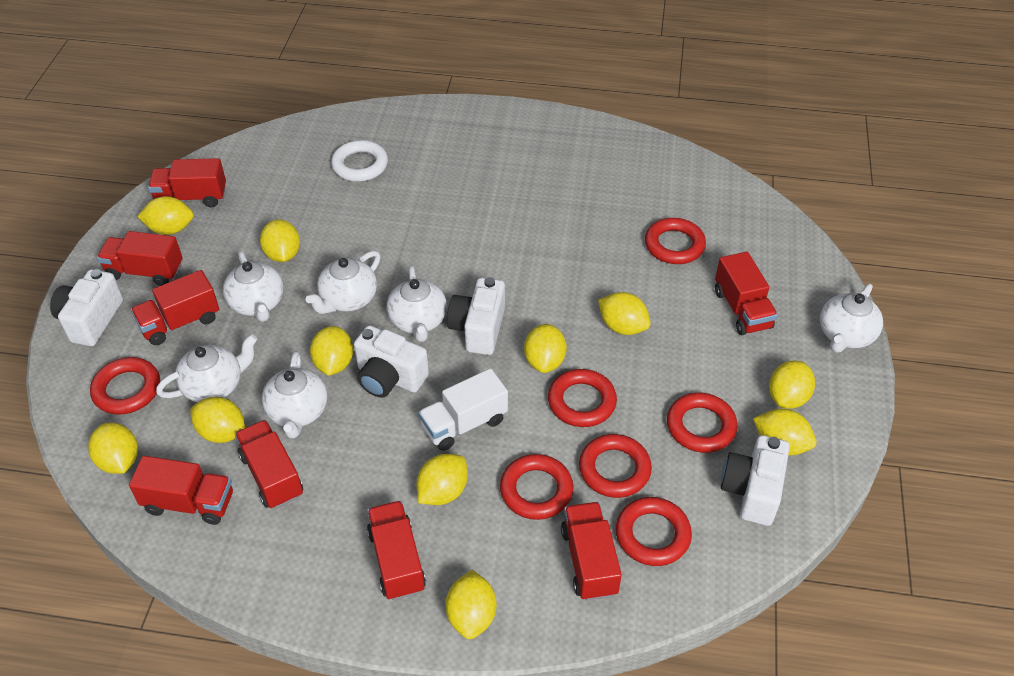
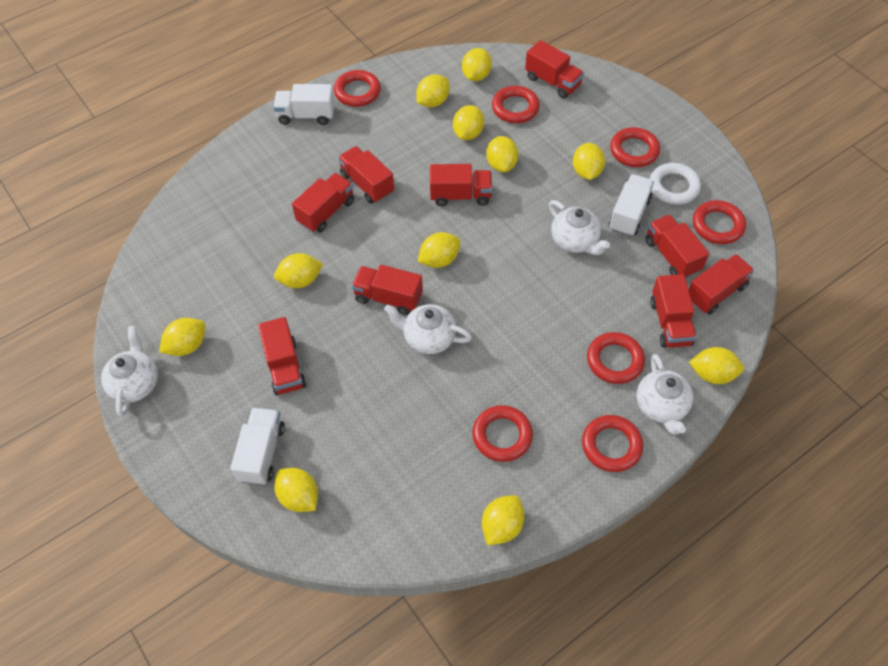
red truck: [97,231,183,286] [129,456,233,525] [131,270,219,345] [148,158,226,208] [235,420,303,509] [367,501,426,600] [561,502,622,601] [715,252,778,335] = 8 -> [258,317,306,395] [292,173,354,233] [338,146,394,204] [351,265,423,315] [430,164,493,206] [525,40,584,99] [645,214,709,279] [650,274,697,348] [689,254,754,315] = 9
white camera: [50,269,123,346] [354,325,429,398] [447,277,505,355] [721,435,790,526] = 4 -> none = 0
white teapot: [156,334,257,402] [223,251,284,322] [262,351,327,439] [306,251,381,314] [387,265,447,342] [820,284,883,353] = 6 -> [101,326,158,417] [384,304,472,354] [549,200,610,255] [636,354,693,435] = 4
white truck: [418,368,508,451] = 1 -> [230,407,285,485] [273,84,335,125] [609,174,654,237] = 3

